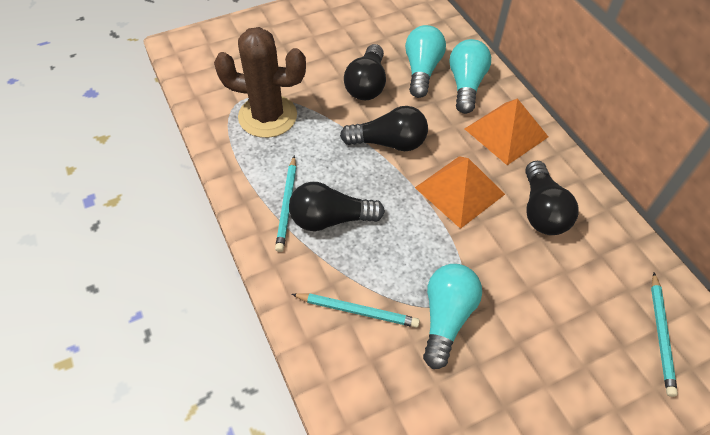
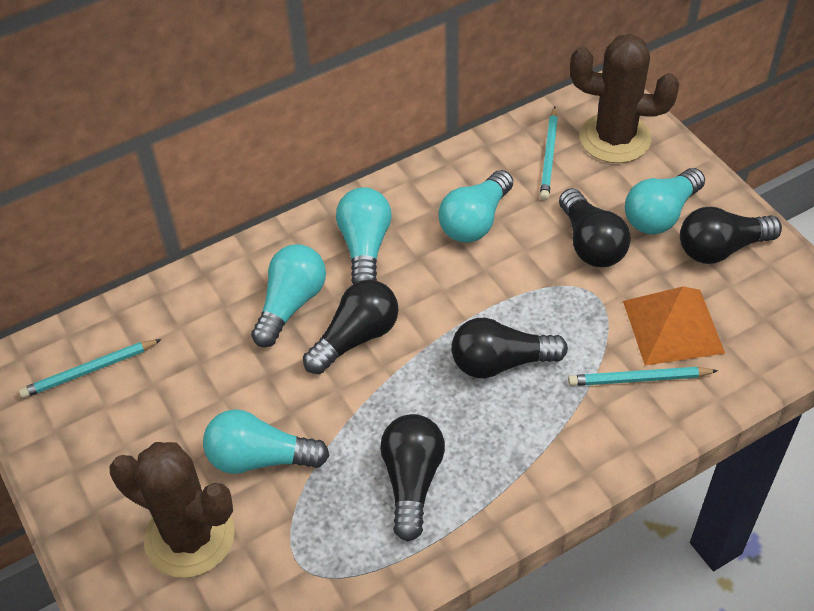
black light bulb: [289,182,385,231] [340,106,428,151] [344,44,386,100] [525,161,579,235] = 4 -> [303,280,399,374] [380,414,445,542] [451,318,568,378] [559,188,631,267] [680,207,782,264] = 5
brown cactus: [214,27,306,138] = 1 -> [110,442,235,578] [570,34,679,163] = 2
orange pyramid: [415,156,505,229] [465,98,548,165] = 2 -> [623,287,725,365] = 1
turquoise light bulb: [405,25,446,98] [423,264,482,369] [449,39,491,114] = 3 -> [203,409,330,474] [251,244,326,347] [336,187,392,284] [439,170,513,243] [625,168,705,234] = 5

